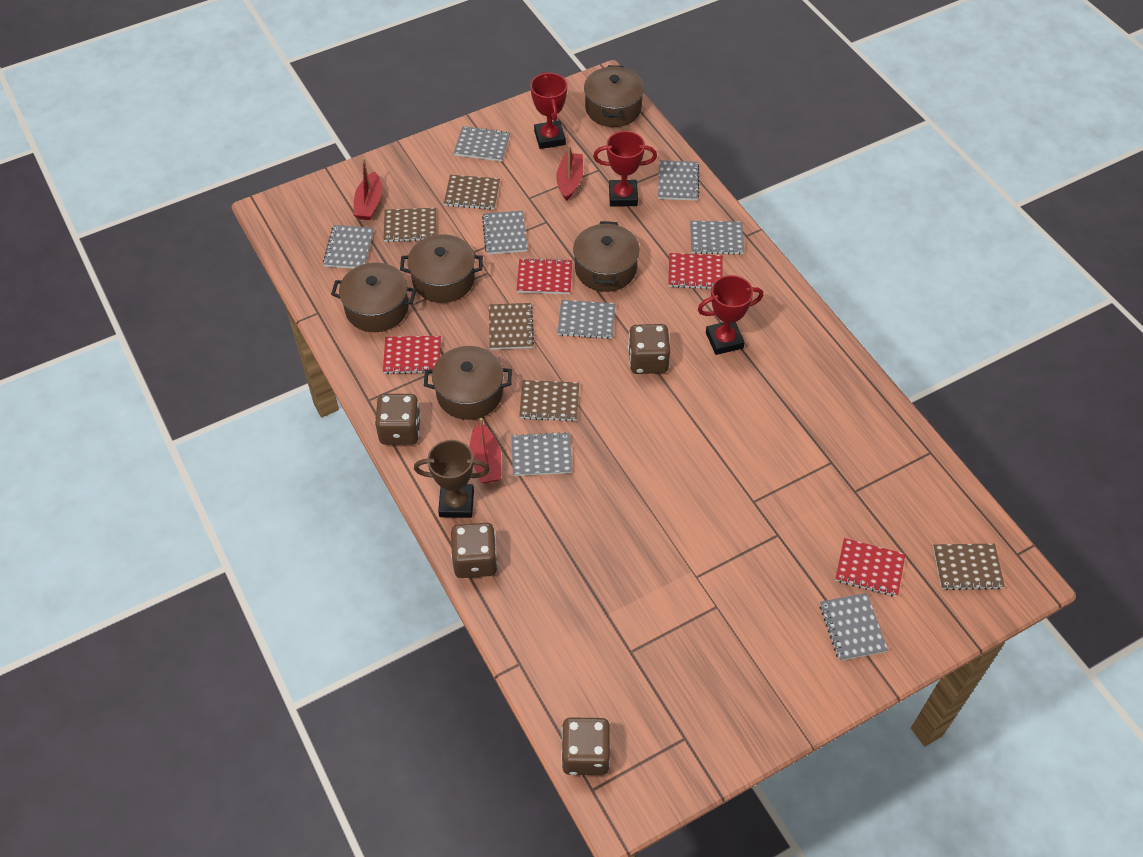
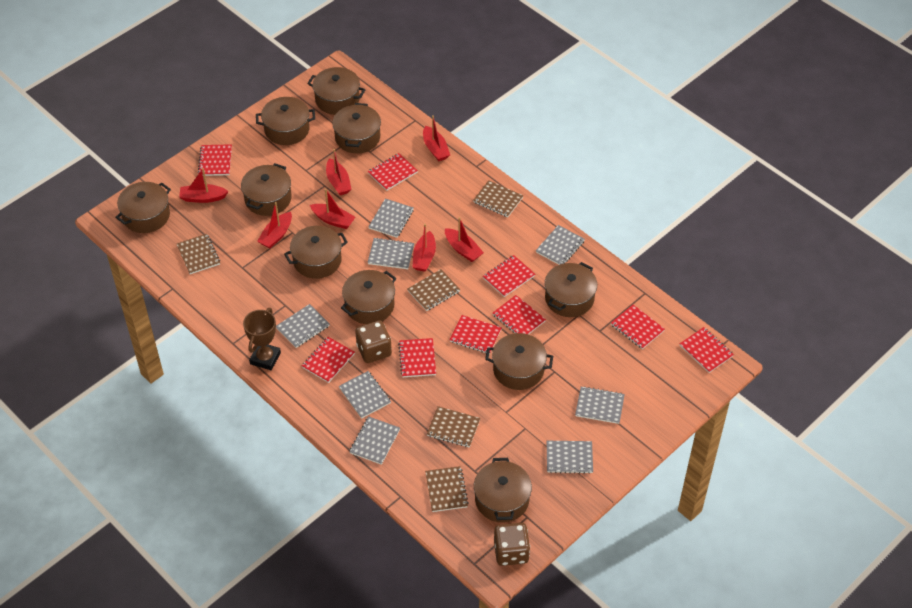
brown dice: [375,394,421,445] [451,523,498,578] [561,717,610,775] [628,324,670,374] = 4 -> [355,320,392,363] [494,523,530,566] = 2
brown pot: [331,263,416,332] [400,234,483,303] [424,346,512,420] [573,221,640,292] [584,65,644,127] = 5 -> [115,182,171,233] [241,163,292,216] [256,97,315,145] [284,226,348,279] [307,67,366,115] [332,103,381,154] [341,270,396,324] [474,458,532,523] [485,333,553,390] [545,262,597,317] = 10
red boat: [353,158,382,220] [469,418,501,483] [556,145,583,201] = 3 -> [179,168,229,203] [257,202,292,248] [310,189,355,229] [326,149,352,195] [413,224,436,272] [423,115,450,162] [445,217,484,262] = 7
red notebook: [383,336,441,374] [517,258,572,294] [669,253,722,289] [835,538,905,597] = 4 -> [198,144,232,176] [302,337,355,383] [368,153,418,191] [398,338,436,377] [450,315,502,354] [483,255,535,297] [493,295,546,335] [611,305,665,349] [679,327,734,373] = 9
red trophy: [530,72,567,149] [593,131,657,206] [698,275,763,355] = 3 -> none = 0

